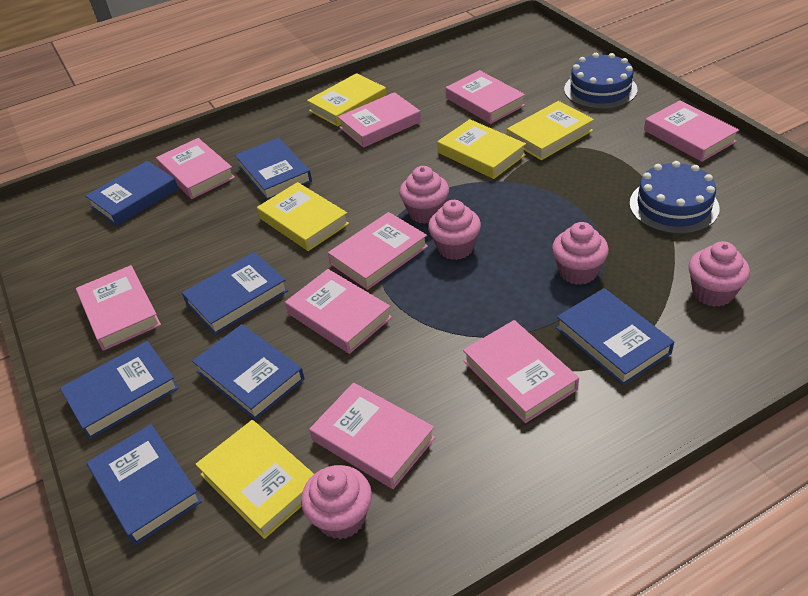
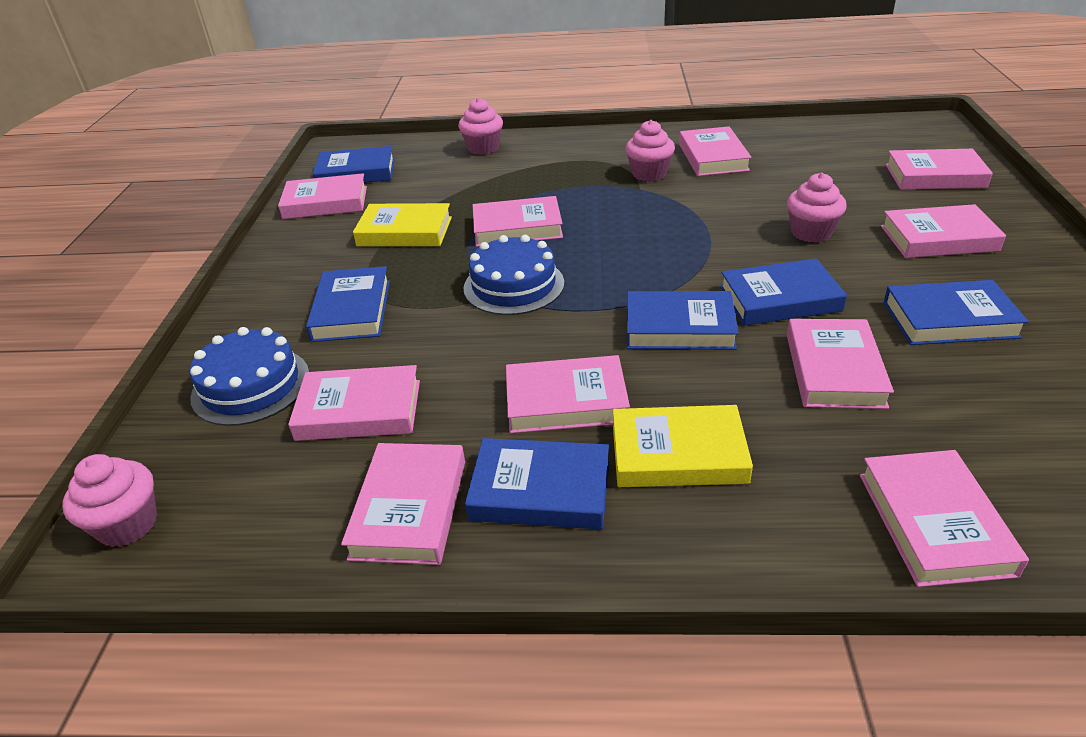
blue book: [60,341,179,439] [85,161,178,226] [87,424,202,545] [182,252,288,335] [192,324,305,420] [235,138,312,200] [556,288,674,386] = 7 -> [306,266,390,342] [313,146,395,183] [465,438,609,529] [627,291,739,350] [720,258,847,326] [883,280,1029,345] = 6
pink book: [76,265,161,351] [156,138,235,199] [285,269,392,354] [309,383,435,489] [328,212,428,290] [338,92,421,148] [446,70,525,124] [463,320,579,423] [644,100,739,162] = 9 -> [278,173,367,219] [288,365,420,441] [341,443,465,565] [473,196,563,247] [506,355,630,433] [679,126,752,176] [787,319,894,409] [860,450,1029,587] [881,204,1006,258] [886,149,993,189] = 10
pink cupcake: [301,465,372,539] [399,166,449,224] [428,200,481,260] [552,222,609,285] [688,241,750,307] = 5 -> [62,454,157,547] [458,98,503,155] [625,120,675,181] [787,173,847,243] = 4
yellow book: [195,420,314,539] [257,182,349,251] [307,73,387,127] [437,119,526,179] [507,101,594,160] = 5 -> [353,203,452,246] [613,405,753,487] = 2

